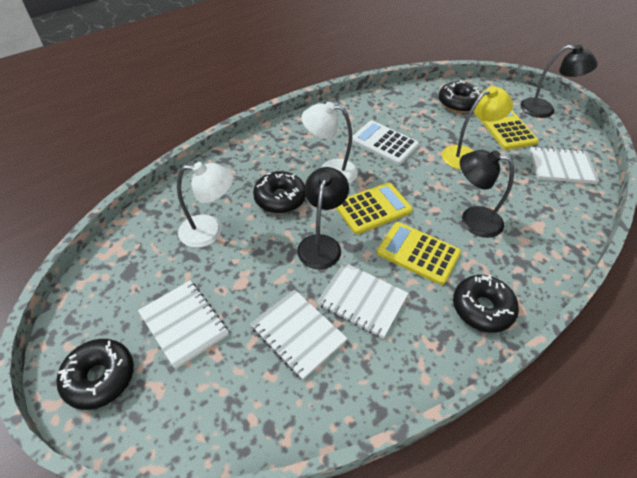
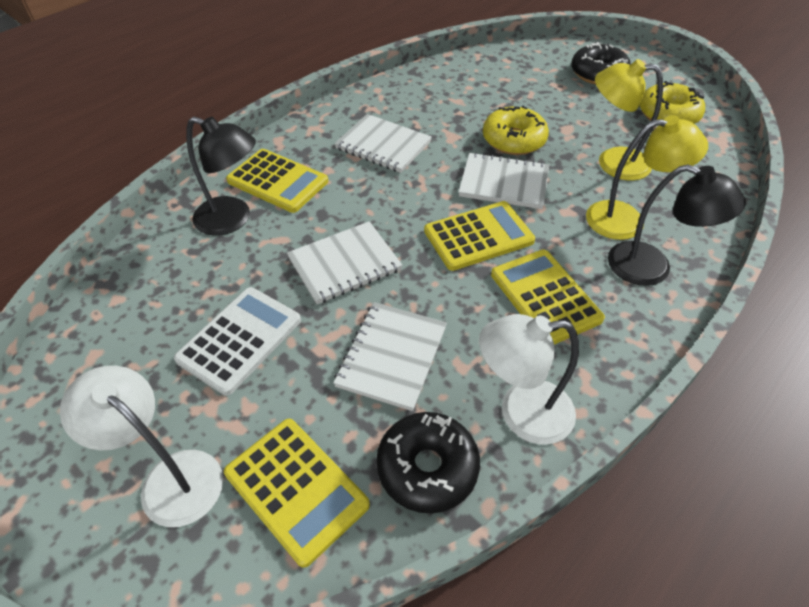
black donut: [56,339,134,410] [253,171,306,213] [439,80,481,113] [453,275,519,333] = 4 -> [376,412,480,513] [571,42,631,84] = 2
black lamp: [297,167,349,270] [460,150,514,238] [520,45,598,118] = 3 -> [186,117,256,236] [608,164,746,286] = 2
yellow calculator: [336,182,413,234] [377,222,461,285] [481,110,539,150] = 3 -> [224,419,370,568] [226,149,328,213] [424,201,535,271] [491,250,605,345] = 4
yellow donut: none = 0 -> [483,106,549,155] [640,81,705,124] = 2
yellow lamp: [442,86,513,170] = 1 -> [586,115,708,240] [595,59,663,181] = 2

